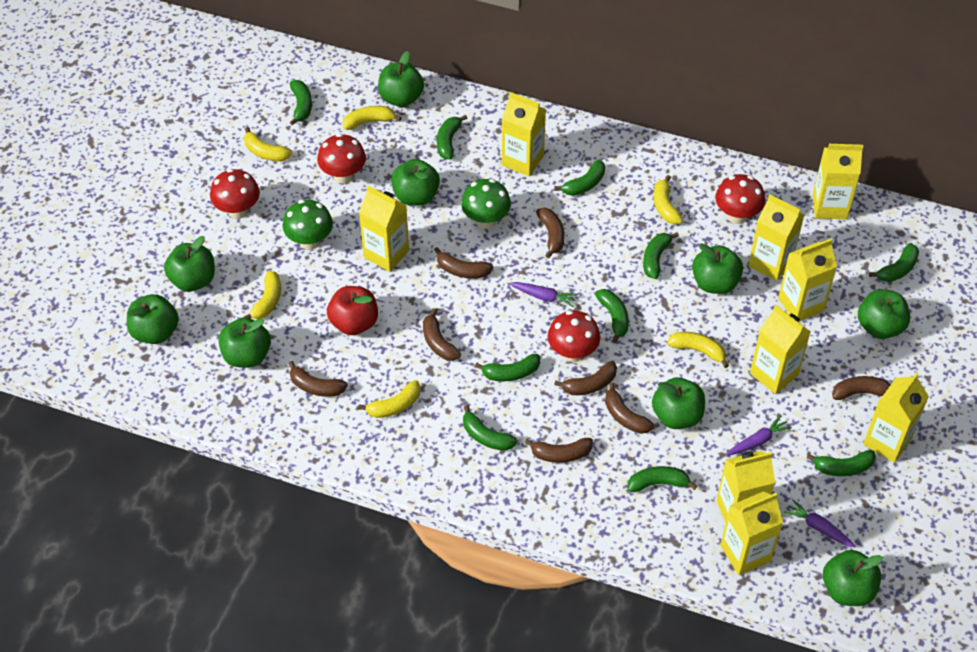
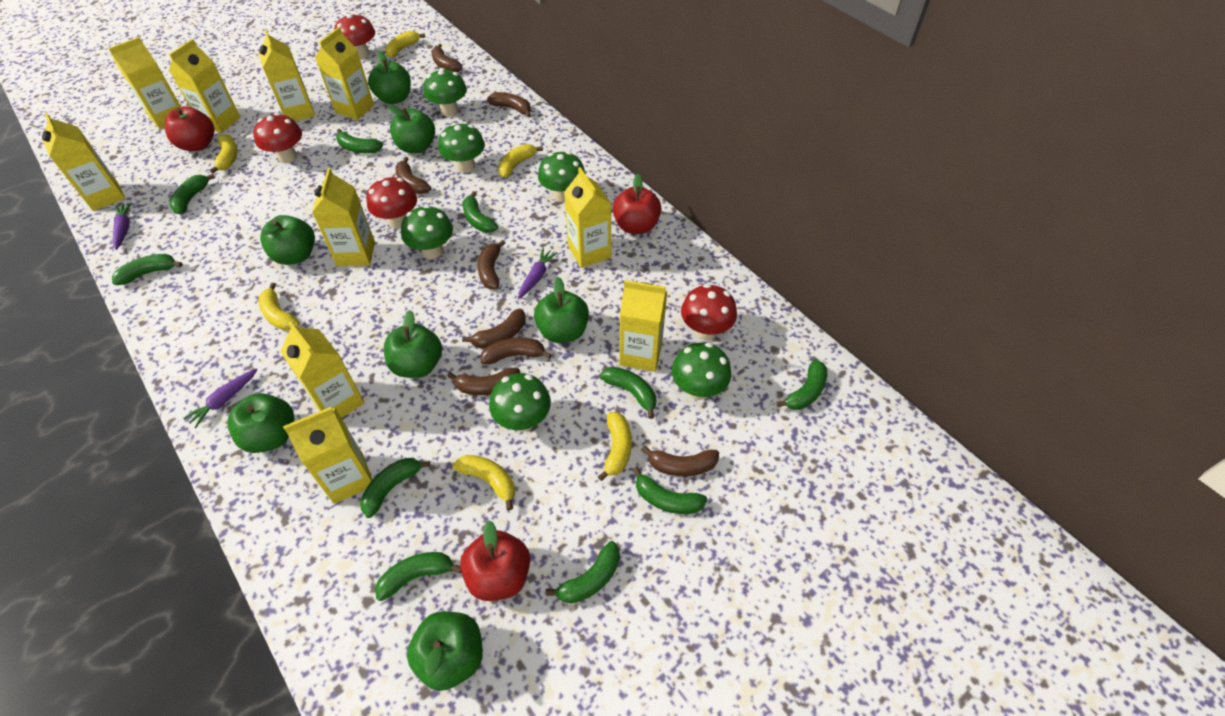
green apple: [127,294,179,344] [164,236,215,292] [219,318,271,368] [378,51,424,107] [391,159,440,206] [652,378,705,429] [692,243,743,294] [823,550,883,606] [858,289,910,339] = 9 -> [227,393,294,453] [260,215,315,265] [368,51,411,104] [384,310,442,378] [388,105,435,153] [407,611,483,691] [534,277,589,343] = 7
green mushroom: [283,200,333,250] [461,179,511,229] = 2 -> [401,205,453,259] [424,68,467,116] [438,123,485,173] [489,373,551,432] [538,151,586,202] [672,343,731,400] = 6
red apple: [327,286,378,335] = 1 -> [165,106,214,151] [460,520,530,601] [613,174,661,234] = 3
yellow carton: [359,185,409,272] [502,92,546,177] [717,451,775,523] [720,492,783,575] [748,194,804,281] [750,305,810,394] [778,239,837,321] [813,144,863,220] [863,373,929,463] = 9 -> [42,113,125,211] [108,37,181,130] [169,39,241,133] [258,30,315,121] [280,321,364,418] [283,407,373,504] [312,168,375,266] [315,27,374,120] [564,167,611,268] [619,280,667,372] = 10

